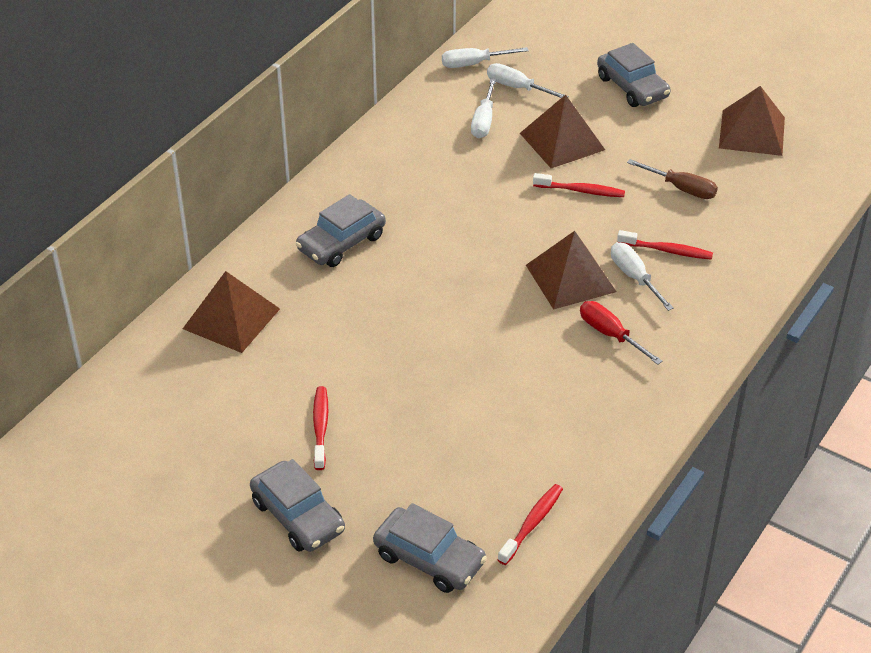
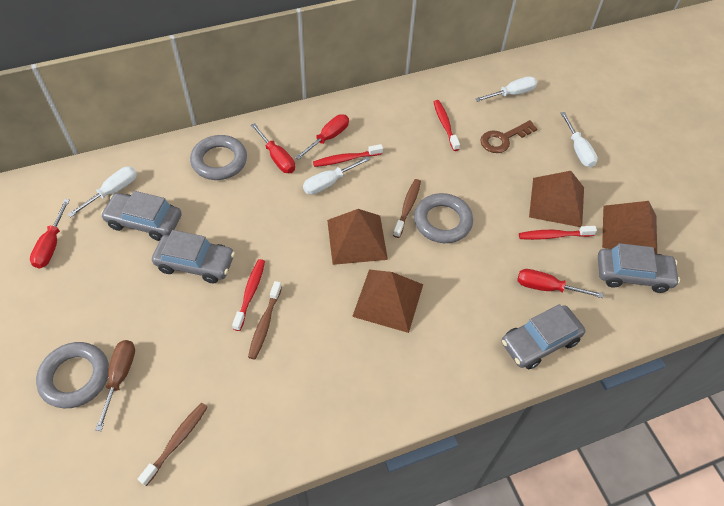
brown key: none = 0 -> [480,120,537,153] = 1
brown toothbrush: none = 0 -> [138,403,208,486] [248,281,282,359] [393,179,421,238] = 3
grey ring: none = 0 -> [36,342,109,408] [190,135,247,180] [414,193,473,243] = 3
red screwdriver: [580,301,663,365] = 1 -> [30,199,70,268] [251,123,295,173] [295,114,349,160] [518,269,604,298] = 4

